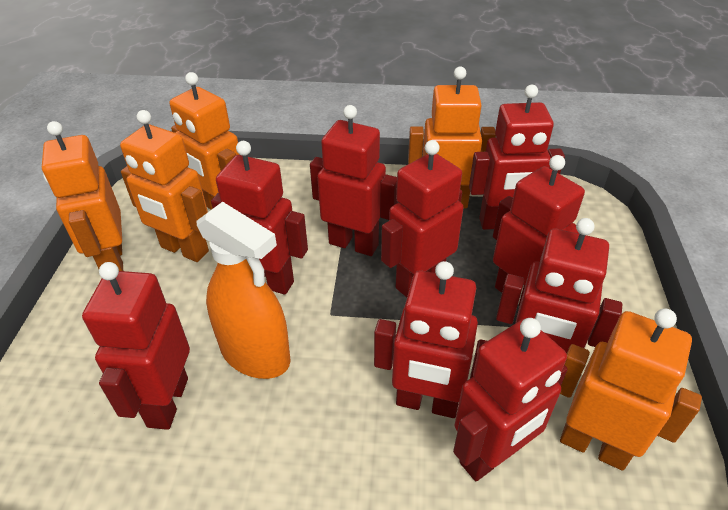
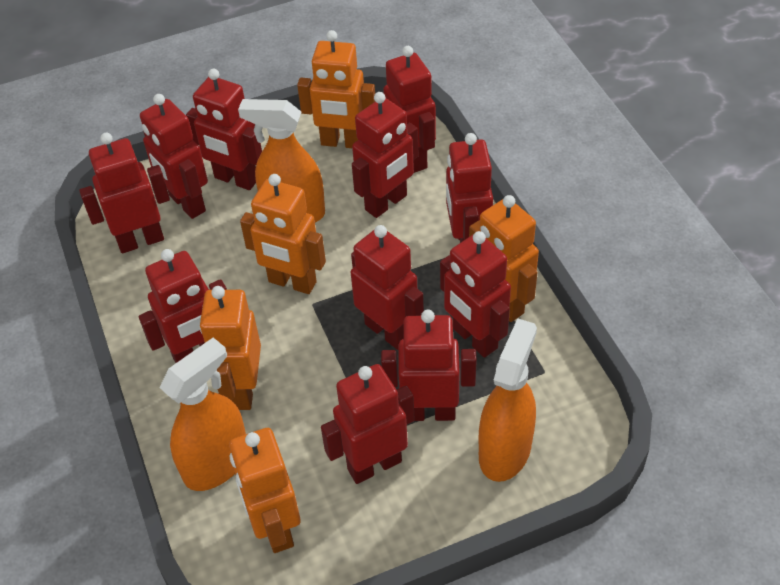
orange spray bottle: [196,202,290,379] = 1 -> [159,338,246,491] [238,99,325,222] [479,318,537,482] = 3
red robot: [82,262,190,430] [211,141,308,295] [310,105,398,256] [374,261,487,418] [381,140,464,297] [453,318,568,481] [469,85,565,230] [493,155,585,306] [496,218,622,354] = 9 -> [79,133,170,253] [139,249,227,363] [140,94,208,219] [186,69,262,190] [321,364,415,484] [351,225,424,350] [352,92,419,218] [381,310,477,421] [383,46,436,173] [440,231,511,358] [446,133,493,243] = 11

